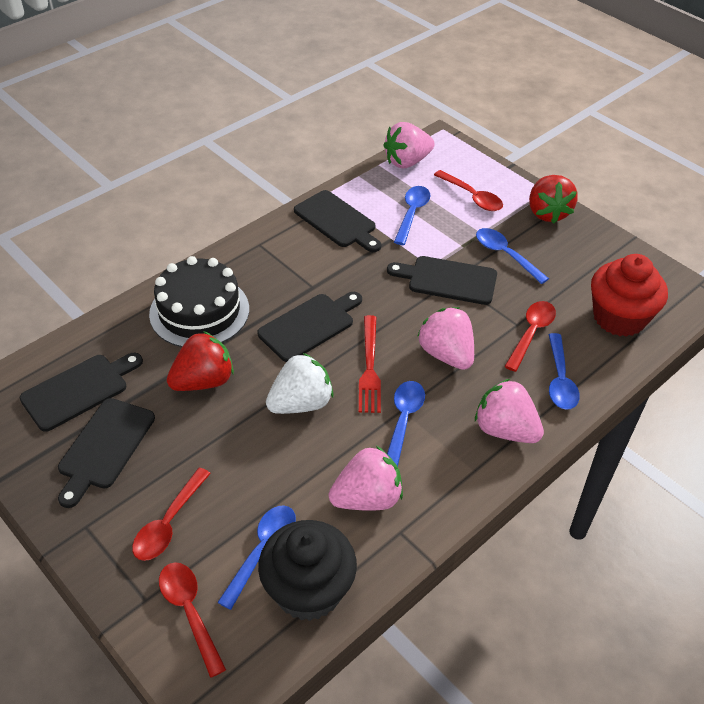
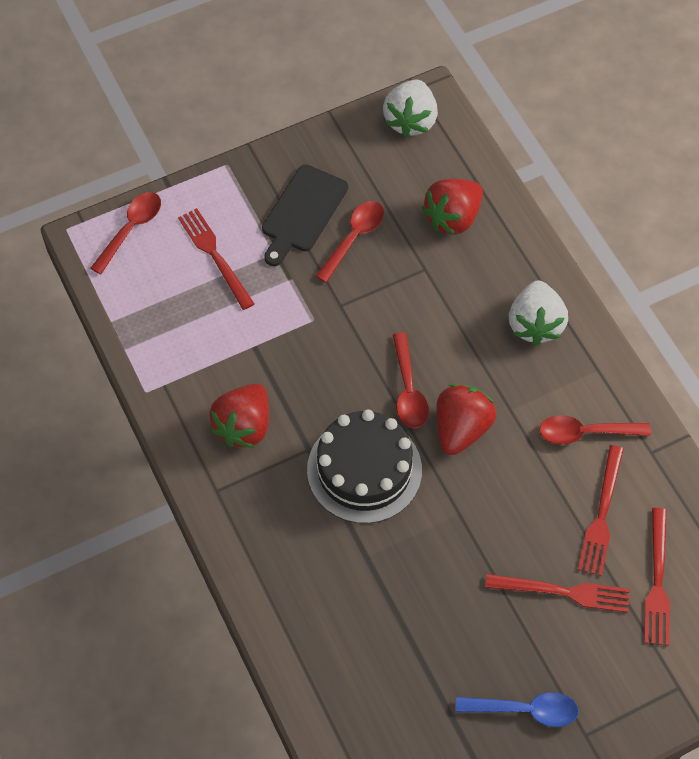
black cupcake: [258,520,357,621] = 1 -> none = 0
black cutting board: [20,353,143,432] [58,398,155,508] [257,292,362,362] [294,190,381,252] [387,256,497,305] = 5 -> [262,165,348,266] = 1
blue spoon: [217,505,296,610] [387,381,425,466] [394,186,430,245] [476,228,549,284] [549,333,580,410] = 5 -> [456,692,579,727] = 1
pink strawberry: [329,446,403,511] [383,122,435,168] [417,307,474,370] [475,379,544,443] = 4 -> none = 0
red cupcake: [591,254,668,337] = 1 -> none = 0
red fork: [359,315,381,413] = 1 -> [178,208,255,310] [485,574,630,613] [578,445,624,576] [644,508,670,646] = 4
red strawberry: [167,331,234,391] [529,175,578,224] = 2 -> [209,384,269,448] [422,179,483,235] [436,384,496,455] = 3
white strawberry: [266,353,333,414] = 1 -> [383,80,438,138] [509,281,568,346] = 2

